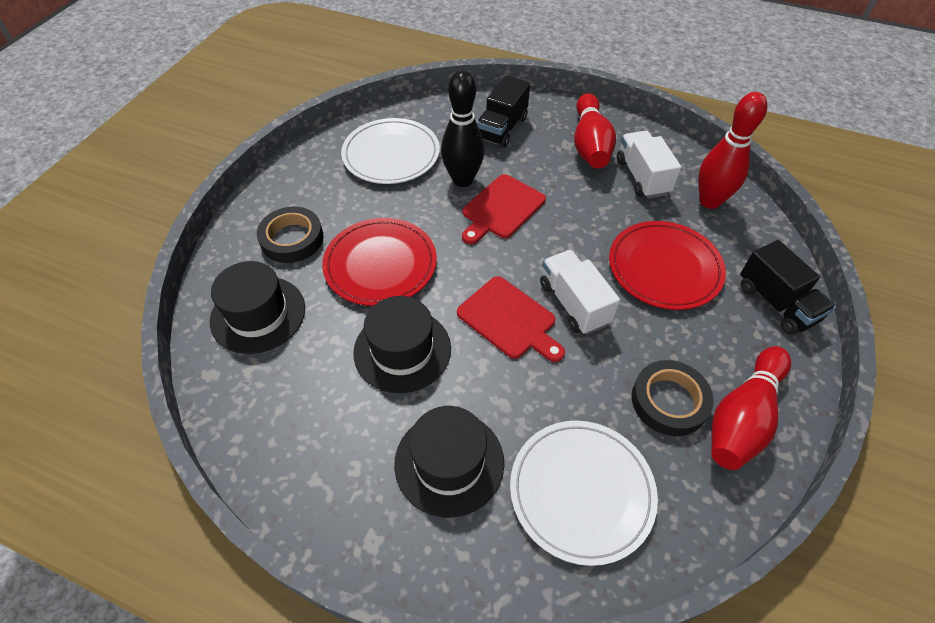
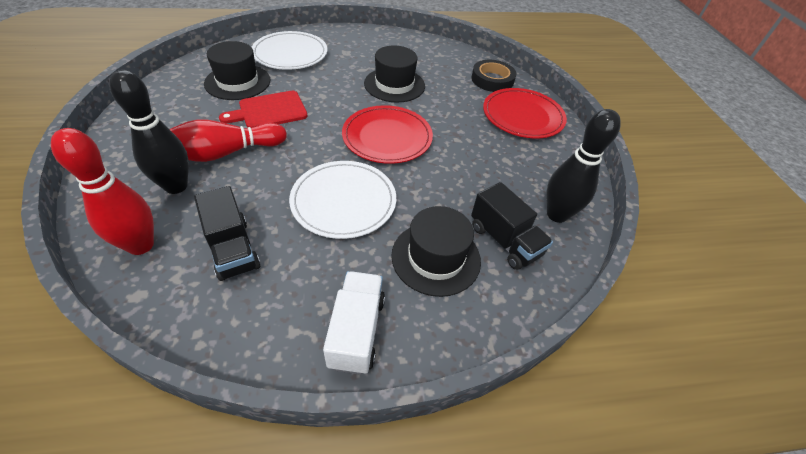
black bowling pin: [441,70,484,187] = 1 -> [109,70,189,194] [546,109,621,223] = 2
black tape: [257,207,324,263] [632,360,714,436] = 2 -> [471,60,516,92] = 1
red bowling pin: [574,93,616,168] [698,92,767,209] [711,346,791,470] = 3 -> [51,128,154,255] [170,119,287,162] = 2
red cutting board: [457,276,565,362] [462,174,546,244] = 2 -> [219,91,308,128] = 1
white truck: [540,250,620,335] [617,131,681,198] = 2 -> [323,271,385,374] = 1

